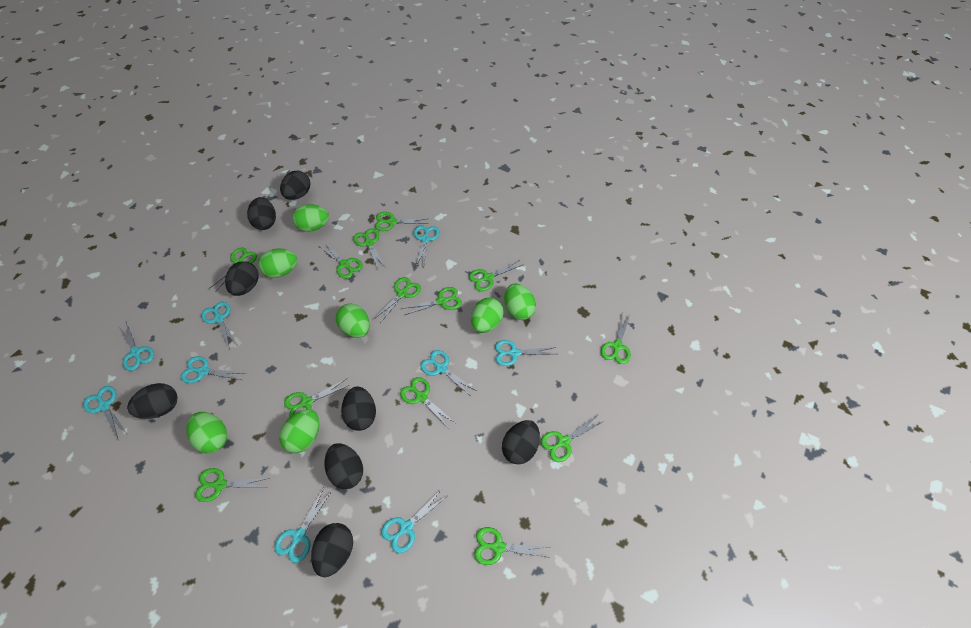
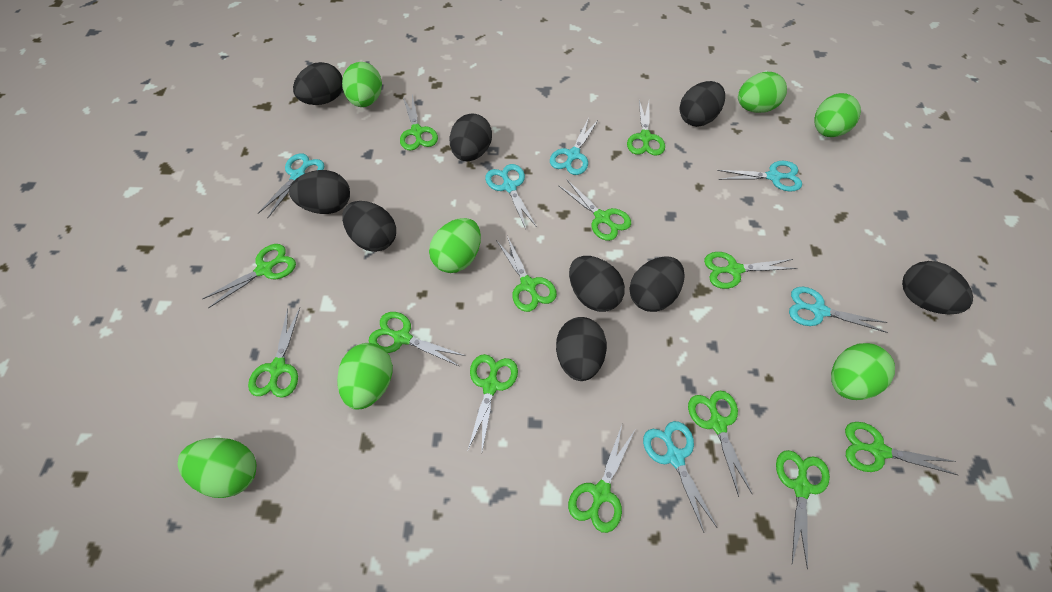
black egg: [127,383,178,419] [225,261,259,296] [247,197,276,230] [280,171,310,200] [311,523,353,577] [324,443,363,489] [341,386,376,431] [502,420,540,464] = 8 -> [289,170,350,214] [293,62,343,105] [342,201,396,252] [450,113,492,161] [556,317,607,381] [569,256,625,312] [629,256,685,312] [679,81,725,127] [902,261,973,314] = 9
turquoise scissors: [83,386,128,439] [119,322,154,371] [181,356,243,383] [201,302,238,350] [274,488,332,563] [381,490,447,553] [414,225,439,268] [420,350,477,396] [495,340,557,366] = 9 -> [258,153,324,218] [485,164,537,229] [550,118,599,175] [643,421,717,532] [717,161,802,192] [789,287,888,333] = 6

